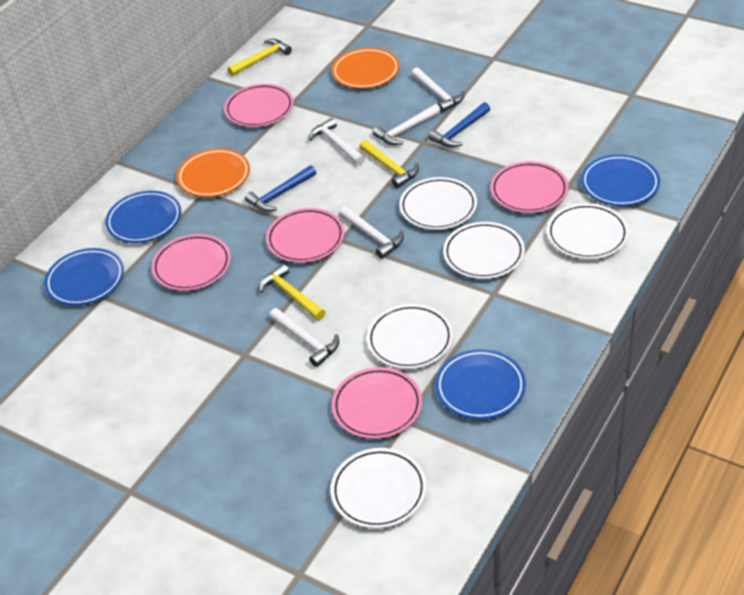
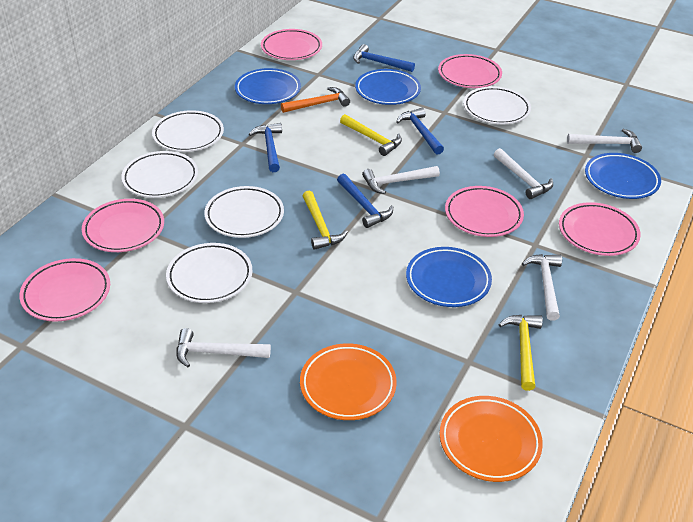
blue hammer: [245,165,316,212] [428,102,490,148] = 2 -> [249,123,282,172] [337,174,393,228] [353,44,415,72] [396,108,444,155] = 4
orange hammer: none = 0 -> [281,87,350,113] = 1
pink plate: [151,234,231,291] [224,84,294,127] [266,208,345,263] [332,367,422,439] [490,161,568,213] = 5 -> [19,258,110,322] [82,199,164,252] [261,29,322,60] [438,54,502,88] [445,186,524,237] [559,202,641,256] = 6

